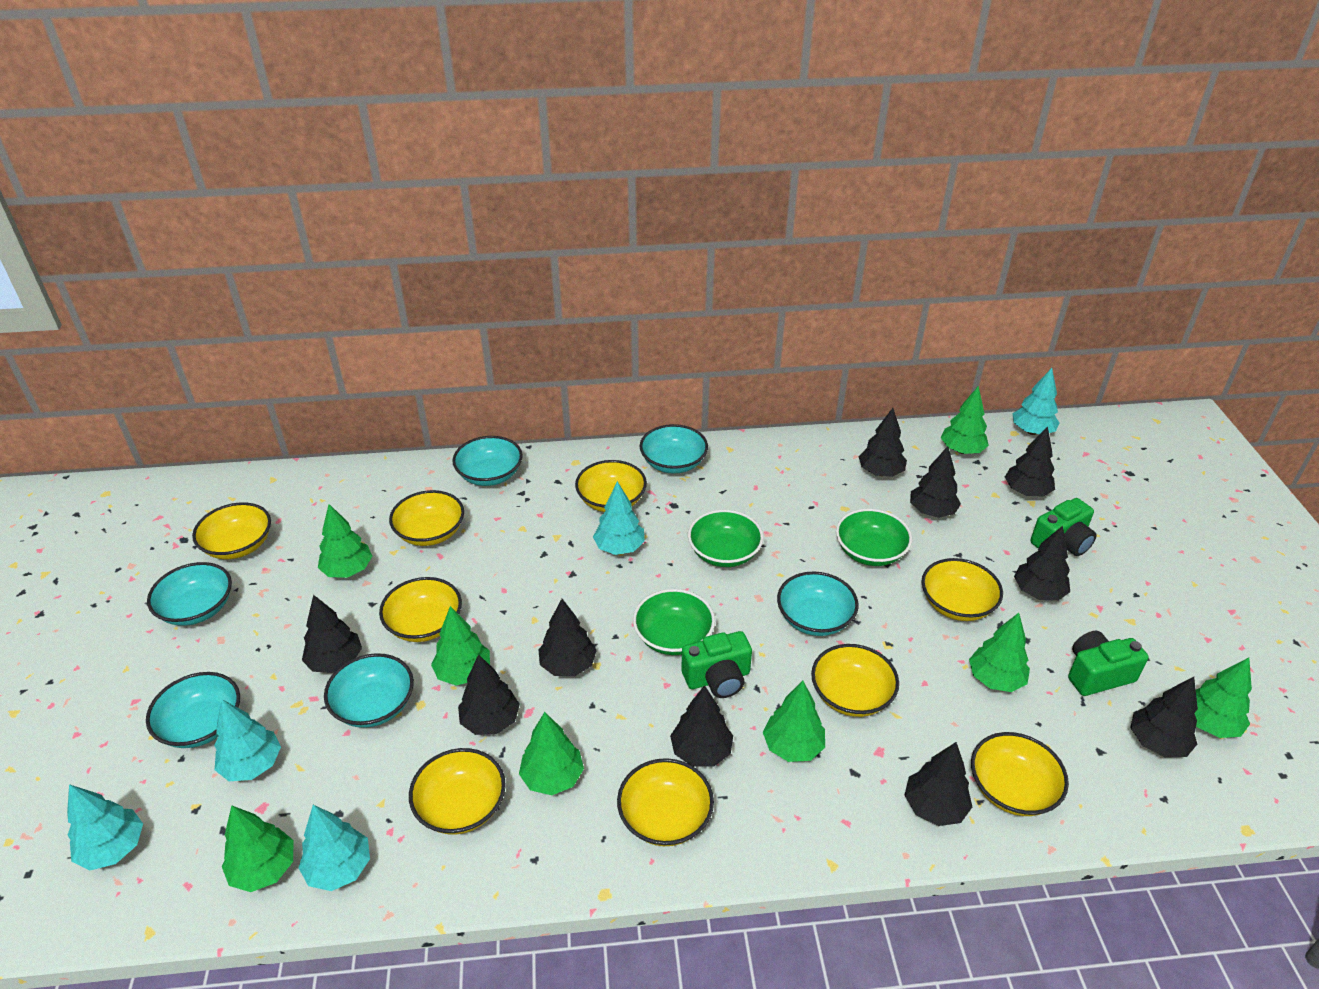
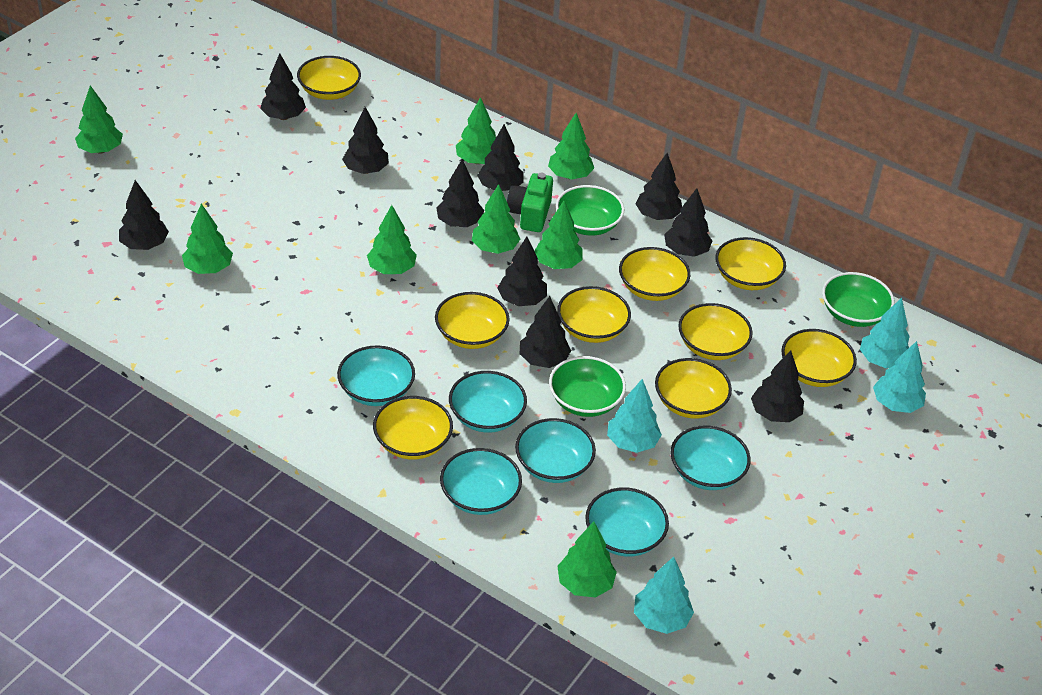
green camera: [681,631,752,698] [1031,498,1097,556] [1068,631,1149,696] = 3 -> [507,173,553,232] = 1
turquoise tree: [67,784,143,871] [214,699,281,781] [298,805,370,891] [593,481,645,555] [1012,368,1060,435] = 5 -> [607,379,662,453] [634,556,694,634] [860,298,910,368] [873,341,926,413] = 4

